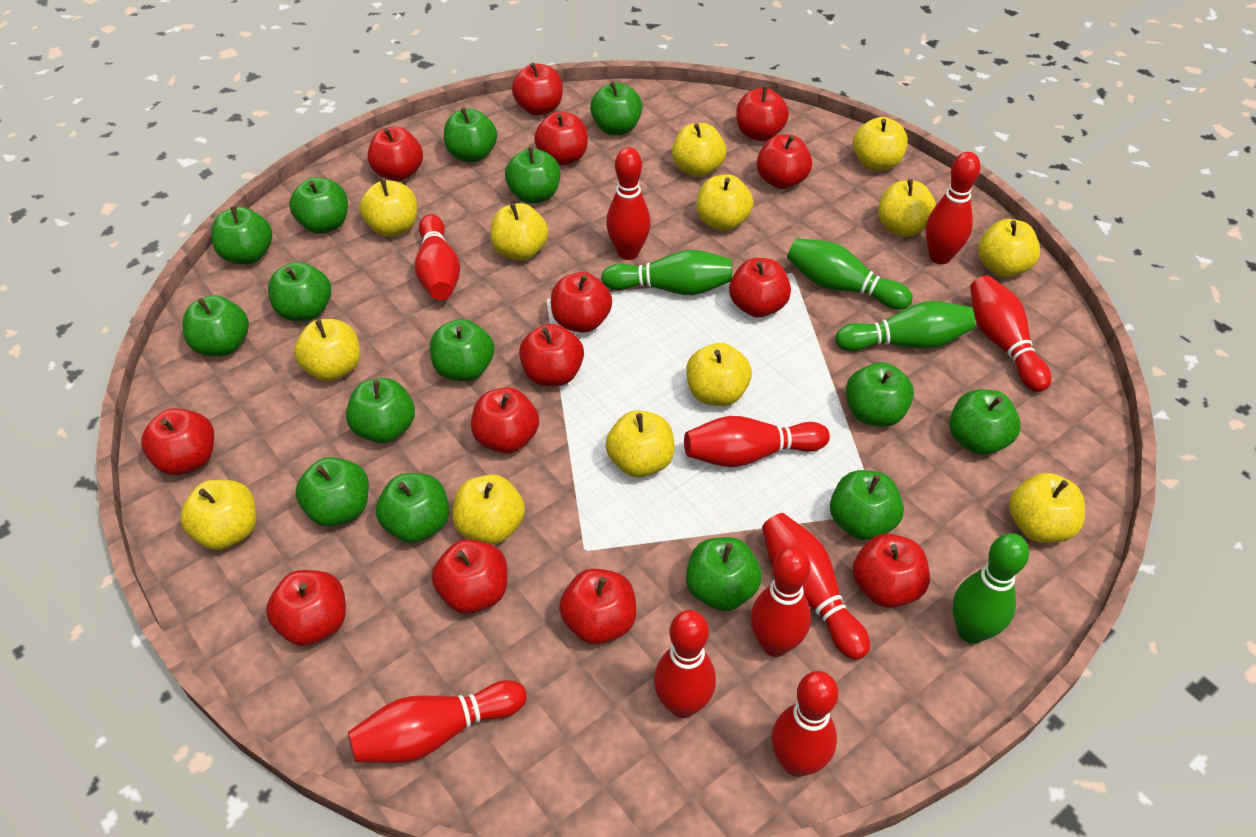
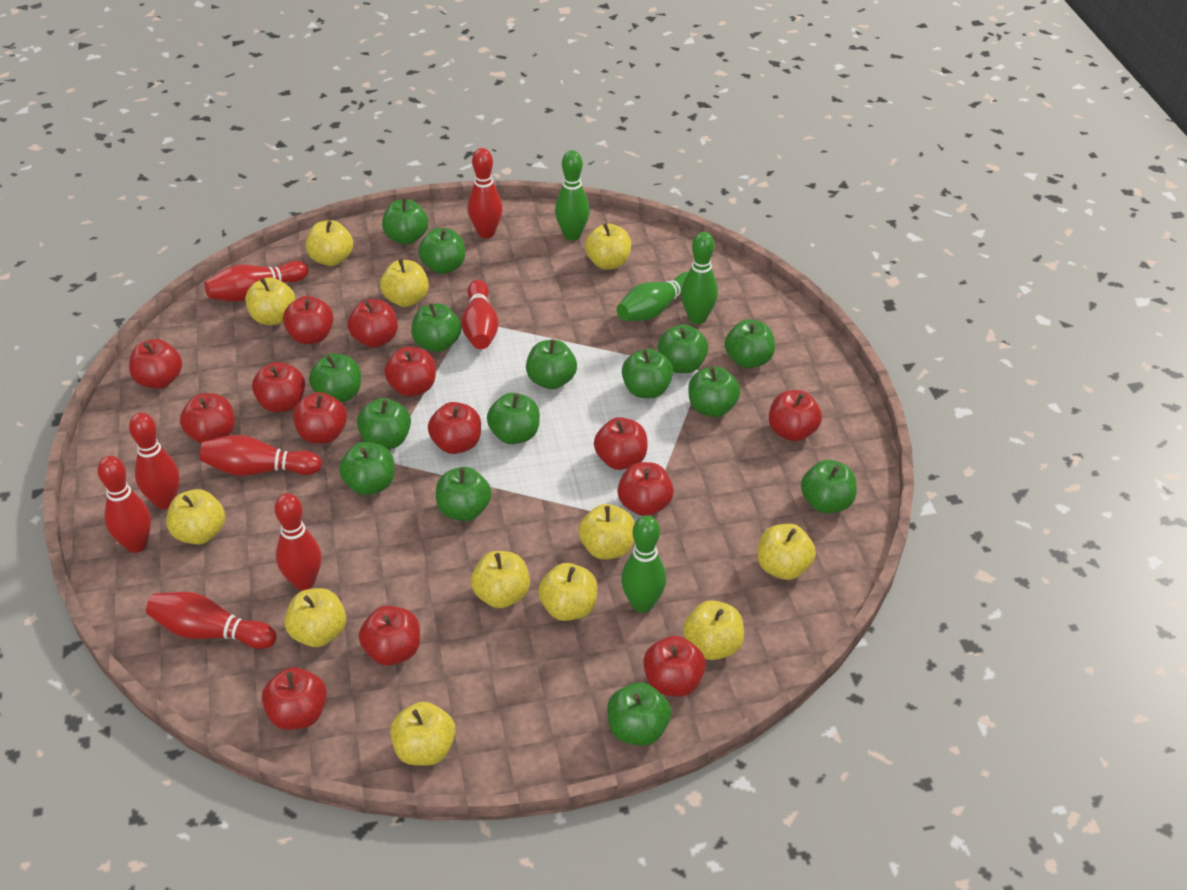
red bowling pin: [348,680,527,763] [415,214,460,300] [606,147,651,260] [654,610,716,718] [684,416,830,467] [751,547,811,657] [762,513,870,660] [771,671,838,777] [926,152,980,264] [970,275,1051,392] = 10 -> [97,456,151,553] [129,413,180,509] [146,592,276,649] [200,435,322,476] [204,261,308,301] [275,493,322,591] [461,280,499,349] [468,148,502,238] = 8
yellow apple: [180,480,257,550] [294,319,360,381] [359,179,417,237] [452,474,525,545] [490,203,549,261] [606,410,675,477] [672,123,726,177] [686,343,752,406] [697,174,754,231] [853,117,908,171] [878,179,936,237] [978,219,1040,277] [1009,473,1085,543] = 13 -> [166,489,225,545] [245,277,295,325] [284,588,346,647] [306,220,353,266] [380,259,429,307] [390,702,456,766] [471,551,530,608] [538,563,597,621] [578,504,635,560] [585,224,631,269] [683,600,744,660] [757,524,816,580] = 12

